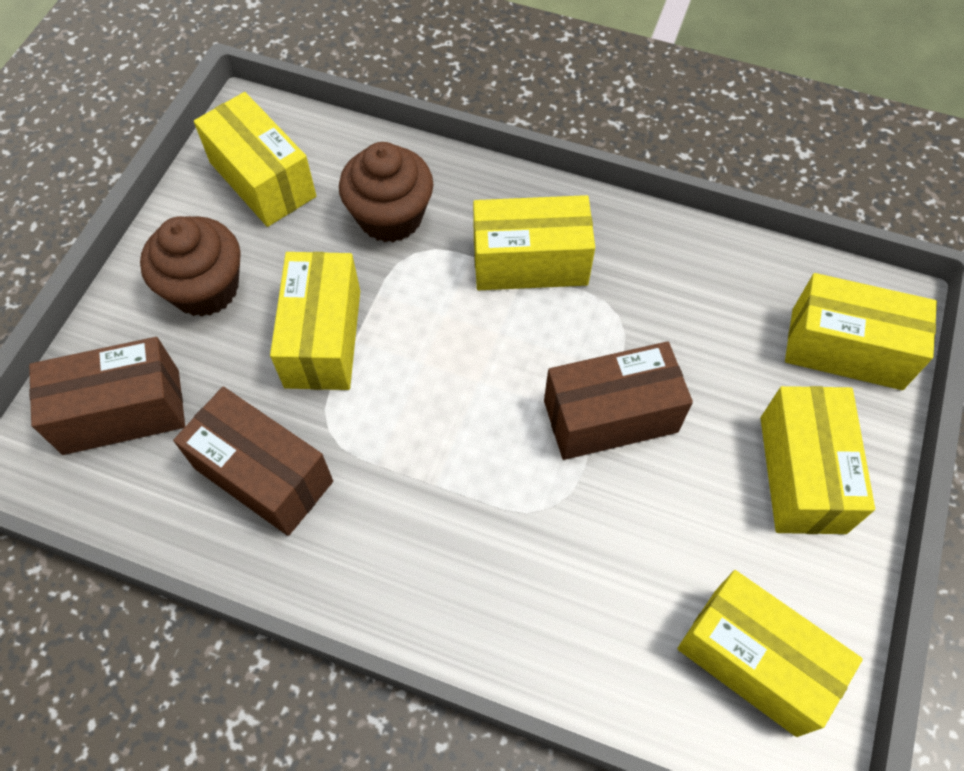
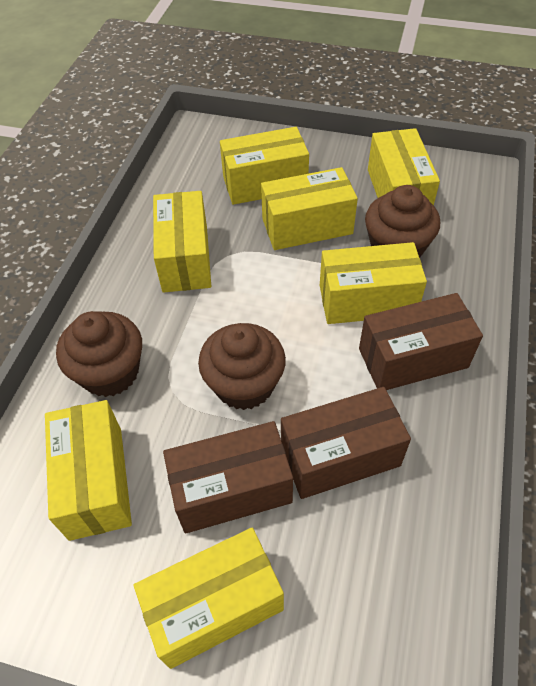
brown cupcake: [140,216,241,317] [339,142,433,242] = 2 -> [56,311,142,397] [198,323,286,410] [365,185,440,258] = 3
yellow box: [194,92,316,227] [270,252,360,390] [473,195,595,290] [677,570,863,737] [760,386,875,534] [785,273,937,390] = 6 -> [45,400,132,541] [133,528,284,669] [153,191,211,293] [220,127,309,205] [261,167,358,250] [320,242,427,324] [368,128,440,206] = 7

